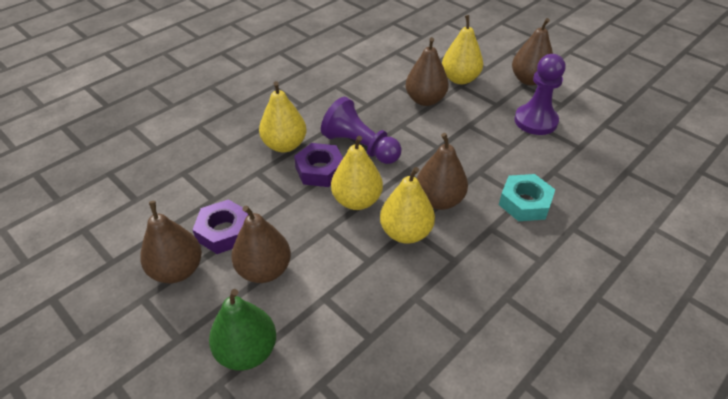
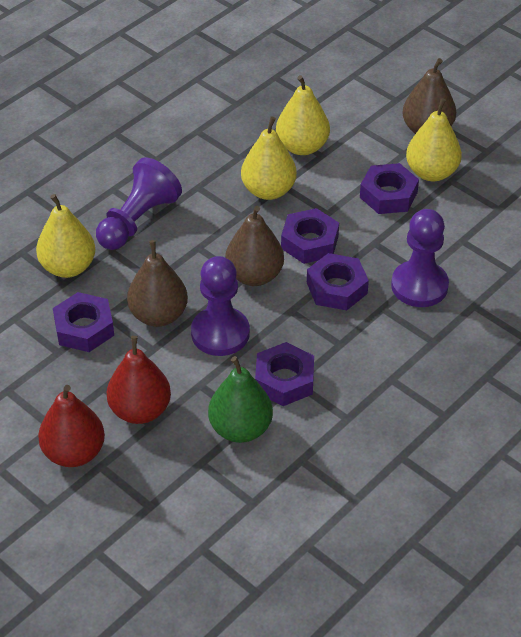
brown pear: [140,201,202,283] [231,205,291,283] [406,37,449,106] [417,133,468,210] [512,18,553,85] = 5 -> [127,240,188,327] [225,206,284,286] [403,58,456,134] = 3
purple nut: [193,199,249,254] [294,143,343,187] = 2 -> [53,292,114,352] [255,342,314,406] [281,208,339,264] [307,253,369,310] [360,163,419,214] = 5
purple pawn: [321,97,401,164] [514,54,565,135] = 2 -> [96,157,182,250] [191,256,250,356] [391,209,449,307] = 3
red pear: none = 0 -> [38,385,105,467] [107,336,171,424] = 2
turquoise nut: [499,174,555,221] = 1 -> none = 0

